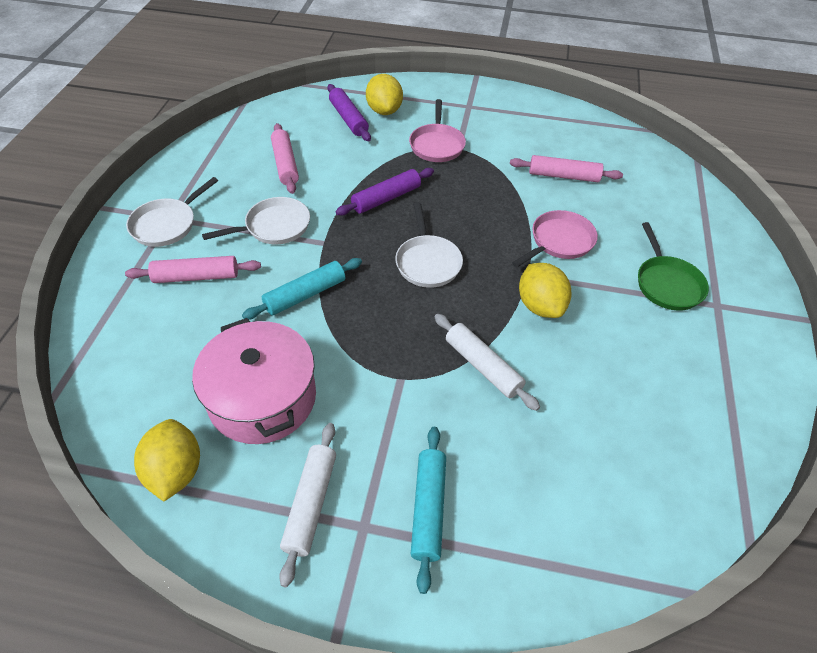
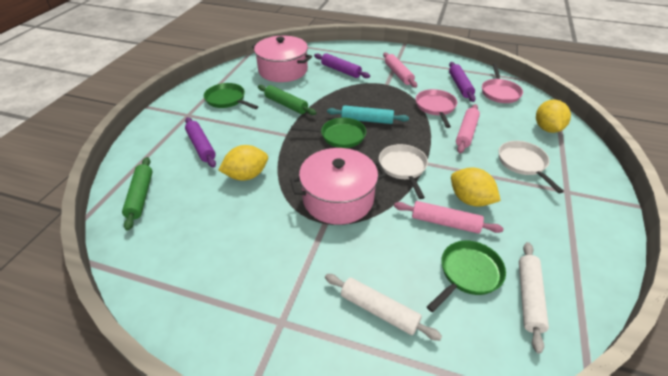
green pan: [638,222,709,311] = 1 -> [204,83,258,109] [291,118,366,148] [427,240,506,312] = 3
green rolling pin: none = 0 -> [122,157,153,231] [258,85,316,115] = 2
pink pot: [192,318,316,444] = 1 -> [252,36,312,82] [290,148,386,225] = 2
purple rolling pin: [327,84,371,141] [336,168,434,216] = 2 -> [185,117,216,168] [314,53,370,78] [449,62,476,102] = 3
turquoise rolling pin: [242,258,362,320] [411,427,446,594] = 2 -> [327,105,409,124] = 1
white pan: [126,177,218,247] [202,197,310,244] [395,203,463,288] = 3 -> [379,144,428,199] [499,141,564,193] = 2

